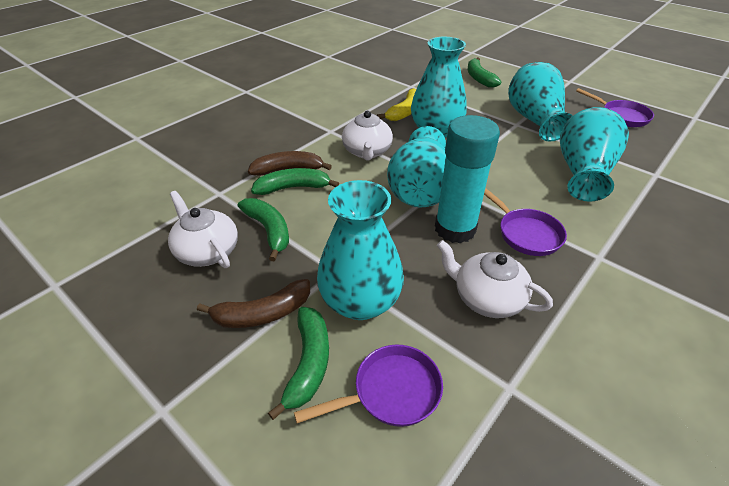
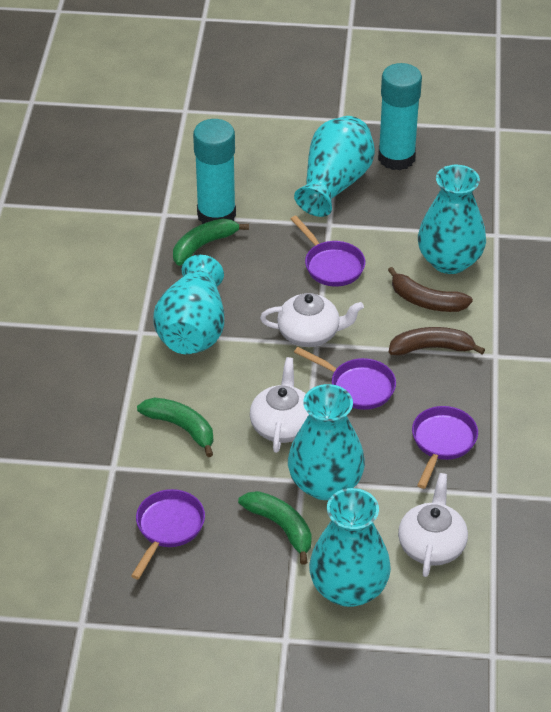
green banana: [238,198,289,261] [251,168,339,195] [268,307,329,420] [468,57,501,88] = 4 -> [137,397,214,457] [173,219,249,266] [238,491,312,564] = 3
purple pan: [294,345,443,427] [484,188,567,256] [576,88,654,127] = 3 -> [131,489,205,579] [291,216,365,287] [294,347,396,410] [412,406,478,489] = 4
turquoise glue stick: [435,115,500,243] = 1 -> [193,119,236,224] [378,63,422,170] = 2
yellow banana: [377,88,416,121] = 1 -> none = 0

